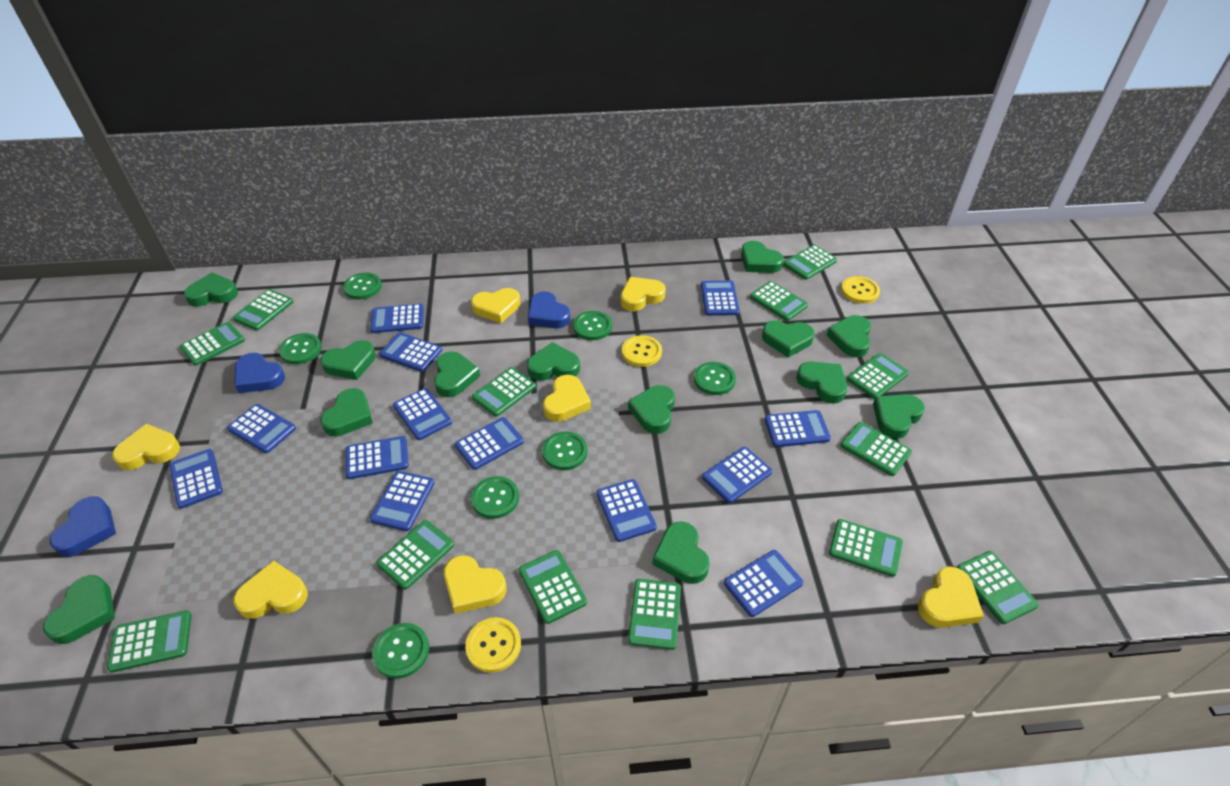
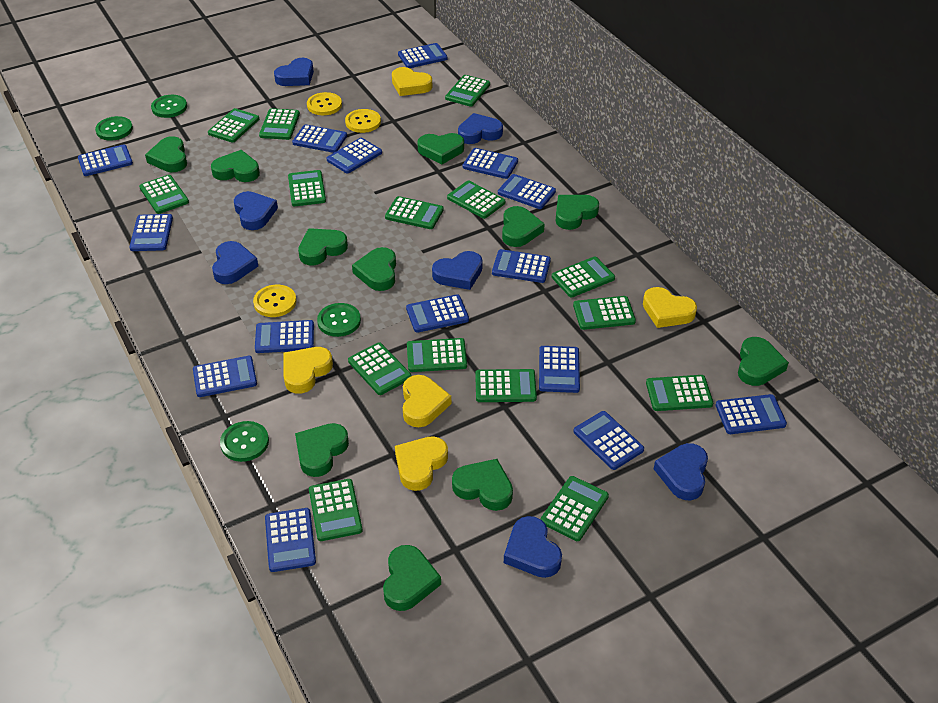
blue calculator: [169,449,223,509] [227,404,296,453] [346,436,409,479] [370,304,424,333] [370,471,434,531] [379,333,442,372] [393,388,452,440] [455,417,524,470] [597,479,657,542] [701,280,740,316] [702,447,772,503] [724,550,803,617] [765,410,831,447] = 13 -> [78,144,133,176] [129,214,173,251] [193,356,257,397] [255,320,314,353] [265,508,316,572] [292,124,347,153] [326,138,382,173] [398,43,448,68] [406,294,469,333] [463,148,518,179] [492,249,551,283] [498,174,556,209] [539,346,580,393] [573,411,644,470] [716,394,787,434] = 15
blue heart: [50,496,116,557] [235,353,285,393] [528,291,570,328] = 3 -> [212,241,258,284] [234,191,278,230] [274,58,314,86] [432,251,483,290] [458,113,503,144] [504,516,562,578] [654,443,708,500] = 7
green button: [279,333,322,364] [343,272,382,300] [372,623,429,679] [471,476,519,519] [542,431,588,470] [573,311,612,340] [694,362,736,395] = 7 -> [95,116,133,141] [151,95,187,118] [220,421,269,462] [317,303,361,337] = 4
green calculator: [107,610,192,673] [180,322,245,366] [233,289,293,331] [376,520,454,589] [472,367,536,416] [519,550,587,624] [628,579,681,650] [750,281,808,321] [783,245,837,280] [829,519,903,577] [841,422,912,476] [847,353,909,399] [957,551,1039,624] = 13 -> [139,175,189,214] [208,108,259,143] [259,108,300,140] [288,170,326,206] [309,479,362,541] [348,342,411,395] [385,196,444,229] [407,338,467,372] [445,75,490,107] [447,180,505,219] [475,369,537,402] [541,476,609,541] [552,257,615,297] [573,296,636,330] [646,375,713,411] = 15
green heart: [43,575,115,644] [184,272,238,306] [321,340,376,380] [321,388,373,436] [434,351,480,397] [527,342,580,381] [628,385,675,434] [652,521,710,584] [741,241,784,273] [762,320,815,358] [796,362,847,404] [827,315,871,357] [873,394,925,439] = 13 -> [145,136,187,172] [211,150,260,182] [295,423,349,477] [298,228,348,265] [352,247,396,291] [383,545,441,611] [417,133,464,164] [452,459,513,511] [502,206,545,247] [556,195,599,230] [738,337,789,386] = 11
yellow heart: [112,424,180,470] [233,560,308,619] [444,555,506,614] [471,288,520,323] [543,375,591,422] [621,277,665,311] [918,567,984,628] = 7 -> [283,347,333,394] [392,67,433,96] [395,436,448,491] [403,375,451,427] [643,287,697,328] = 5

